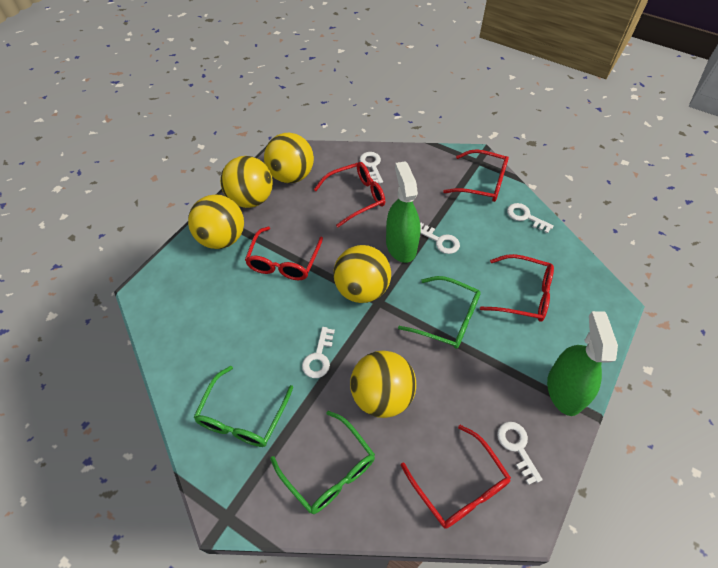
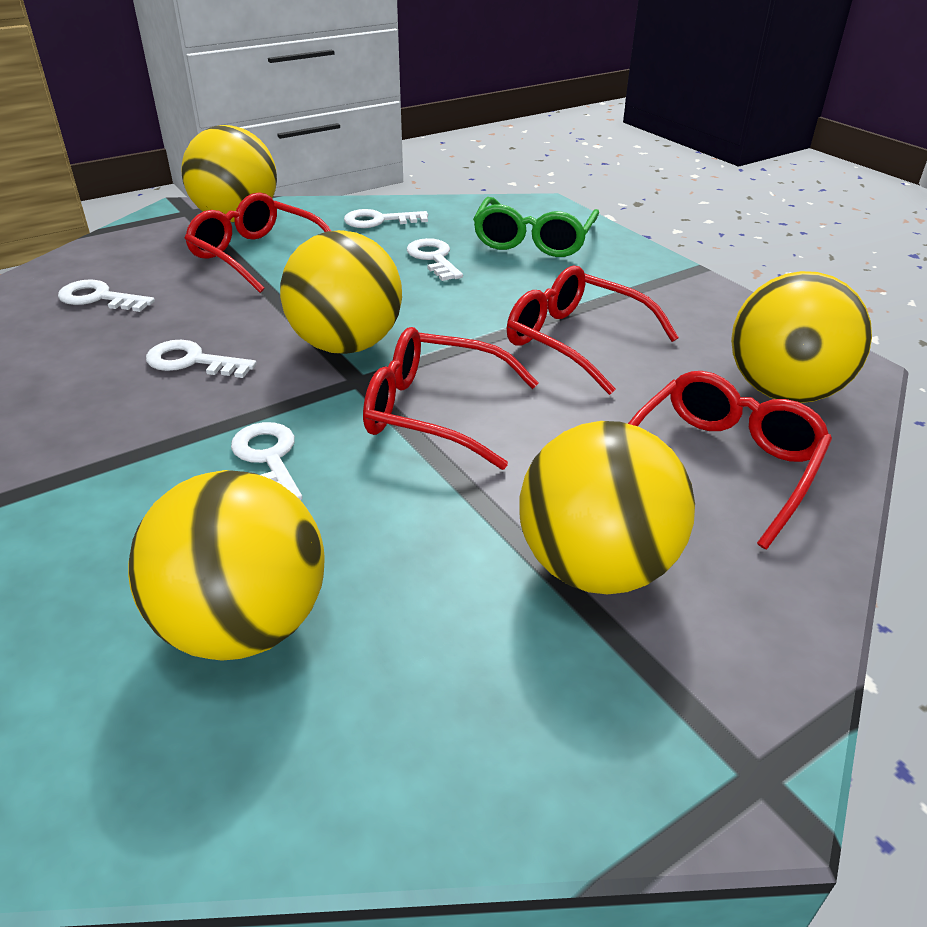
green glasses: [193,366,293,447] [270,411,375,514] [398,276,481,349] = 3 -> [473,197,599,257] = 1
green spray bottle: [386,161,421,263] [547,311,618,416] = 2 -> none = 0
red glasses: [245,227,323,280] [314,162,385,227] [401,425,511,529] [443,149,509,202] [480,254,554,322] = 5 -> [185,192,331,293] [363,327,538,470] [507,266,679,395] [628,371,832,549] = 4

